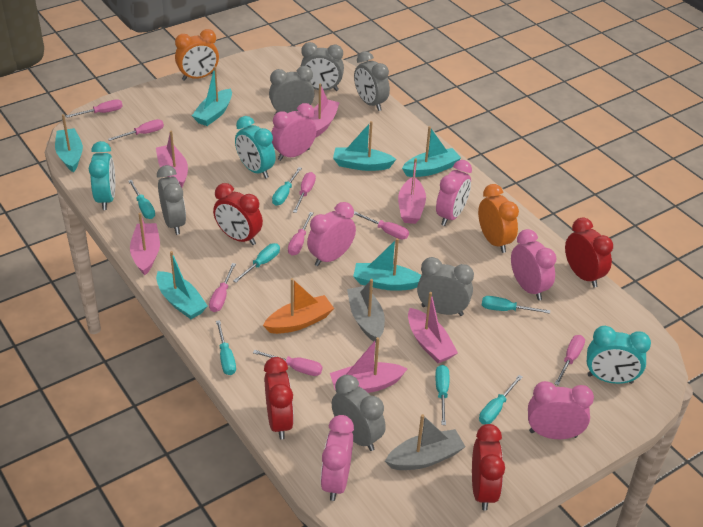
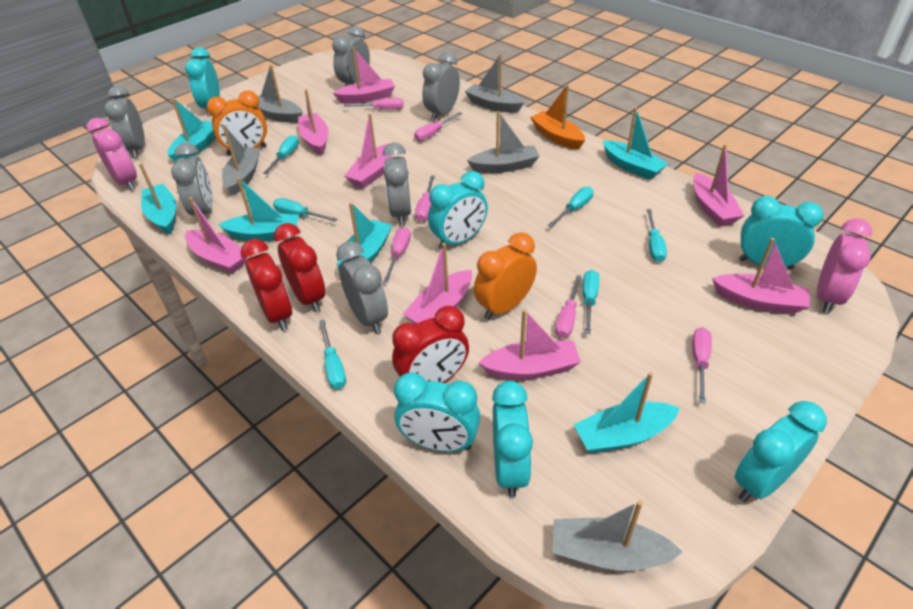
grey boat: [347,279,385,343] [385,414,465,470] = 2 -> [222,125,260,195] [258,65,303,123] [465,54,524,113] [467,111,540,173] [552,500,682,571] = 5
pink boat: [130,213,160,275] [156,130,188,187] [310,84,340,138] [330,337,408,393] [398,158,426,224] [408,292,458,363] = 6 -> [185,197,247,274] [298,89,329,155] [333,47,395,104] [344,113,392,188] [403,243,472,324] [479,309,581,380] [693,144,745,226] [712,238,810,314] = 8
pink clock: [271,103,317,161] [307,202,356,266] [321,415,354,501] [436,160,472,226] [511,229,557,300] [528,381,594,439] = 6 -> [87,118,137,191] [817,218,872,313] = 2
pink screwdriver: [66,99,123,118] [108,119,164,141] [209,263,236,312] [253,350,322,376] [288,212,313,256] [293,172,316,213] [354,211,409,239] [554,335,585,386] = 8 -> [344,98,404,110] [383,227,411,282] [414,112,462,141] [415,176,435,222] [555,275,582,338] [692,327,712,404] = 6
red clock: [213,183,263,245] [264,357,294,439] [472,424,505,511] [565,218,613,287] = 4 -> [241,239,292,331] [274,223,325,312] [392,306,469,383] = 3
turquoise clock: [89,141,115,210] [235,116,276,178] [587,326,651,384] = 3 -> [185,47,220,115] [394,373,480,452] [428,171,488,249] [492,381,533,497] [735,401,827,502] [739,196,823,269] = 6
turquoise screwdriver: [128,180,155,219] [216,320,236,375] [233,243,280,283] [272,167,302,206] [435,365,449,425] [479,375,522,424] [482,296,550,314] = 7 -> [263,135,299,174] [273,198,338,222] [319,320,346,389] [548,187,593,227] [583,270,599,334] [647,209,667,262] = 6

